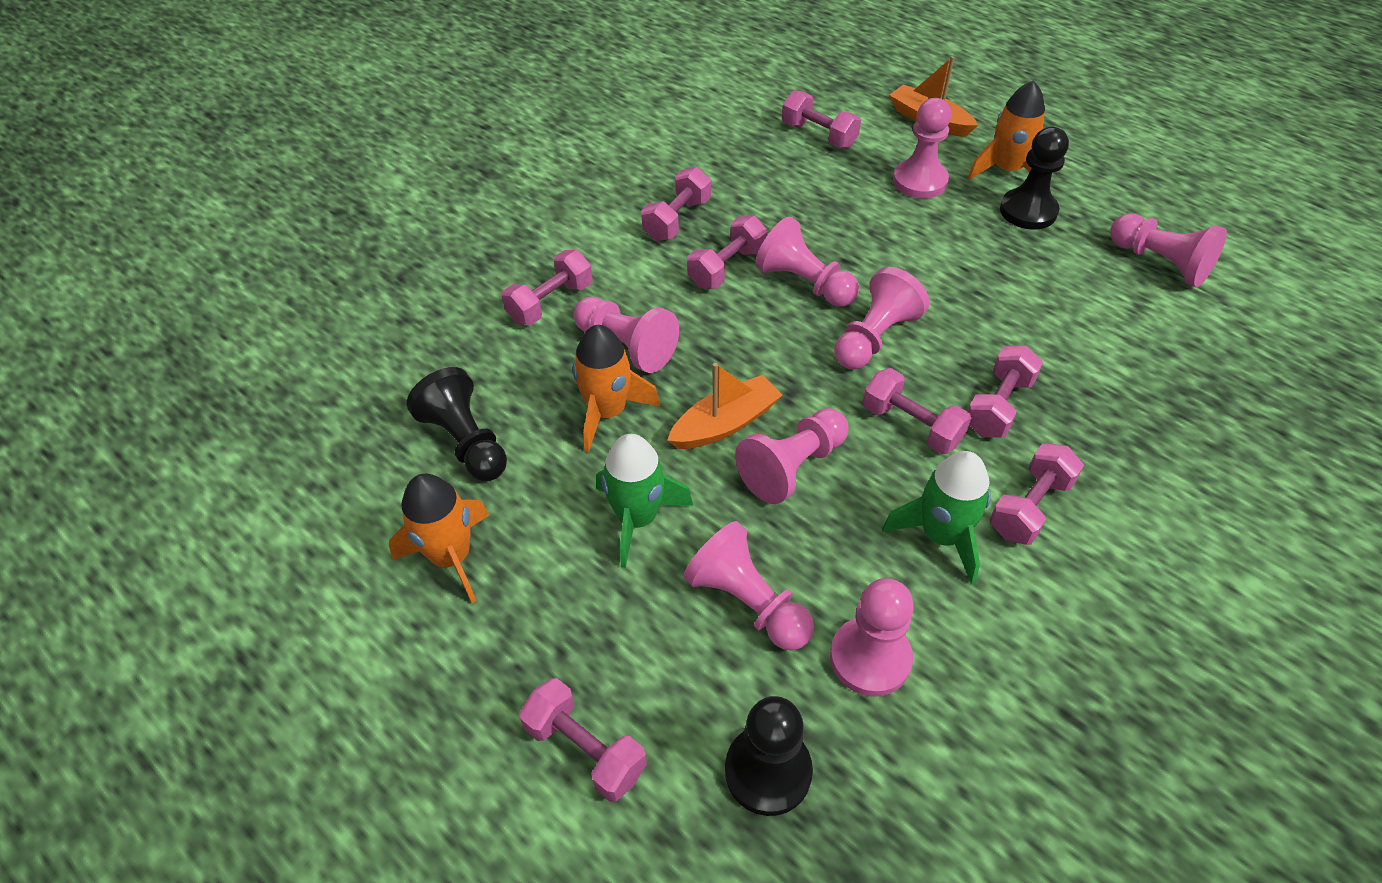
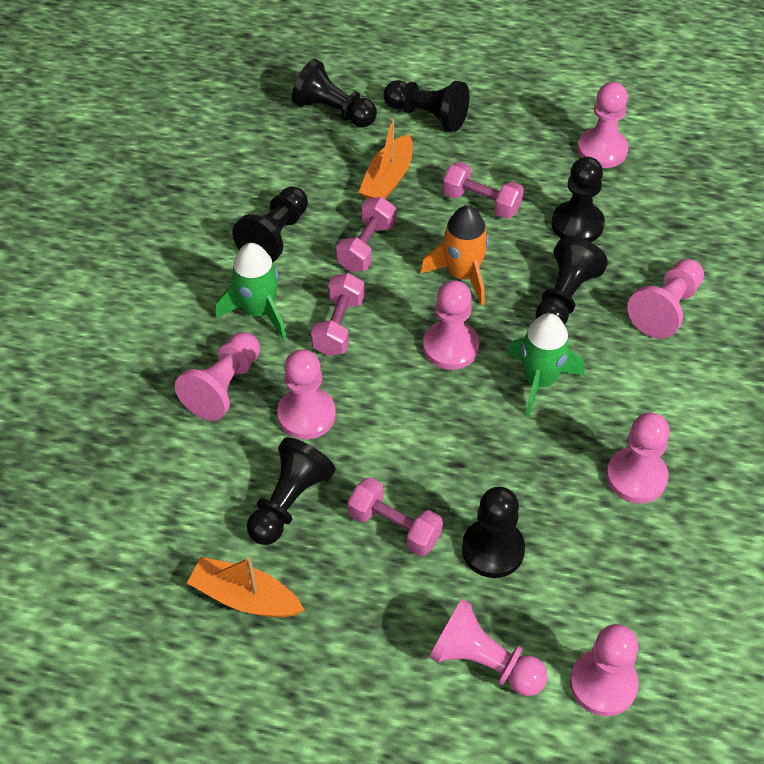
black pawn: [406,367,507,482] [725,696,813,816] [1000,127,1069,230] = 3 -> [232,186,308,262] [247,437,336,545] [291,59,377,127] [384,80,469,132] [462,487,525,578] [536,237,608,325] [551,157,605,242] = 7
orange rocket: [389,474,489,603] [573,325,660,452] [968,81,1045,180] = 3 -> [420,205,489,305] = 1
pink dumbbell: [502,250,593,325] [519,678,647,802] [641,167,711,241] [687,216,768,289] [782,90,861,149] [862,368,971,454] [968,346,1043,438] [990,443,1084,545] = 8 -> [311,273,365,356] [336,197,396,272] [348,477,443,556] [442,162,524,219] = 4

